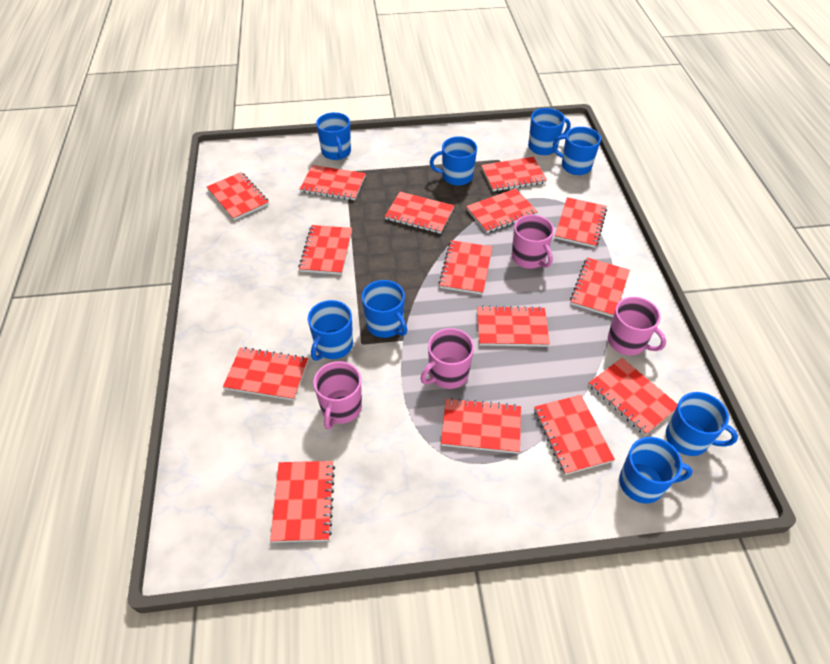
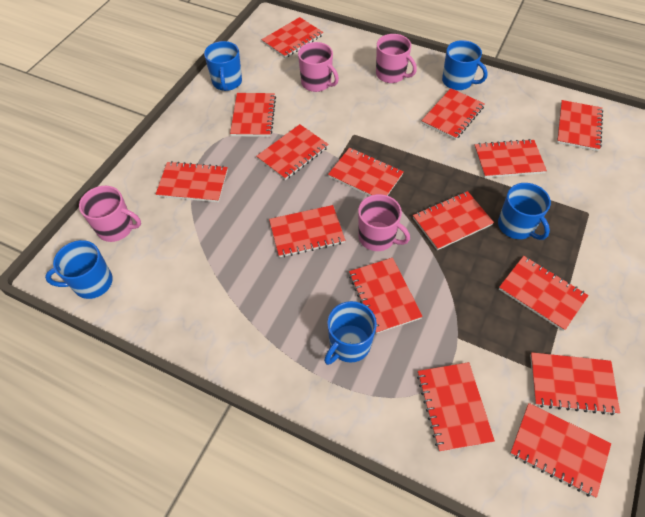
blue mug: [308,300,353,361] [316,112,351,160] [362,280,407,338] [430,136,477,186] [528,108,571,155] [553,127,601,175] [619,437,693,504] [666,392,738,456] = 8 -> [45,240,113,299] [204,41,242,91] [324,301,377,365] [442,40,488,90] [498,183,551,240] = 5

